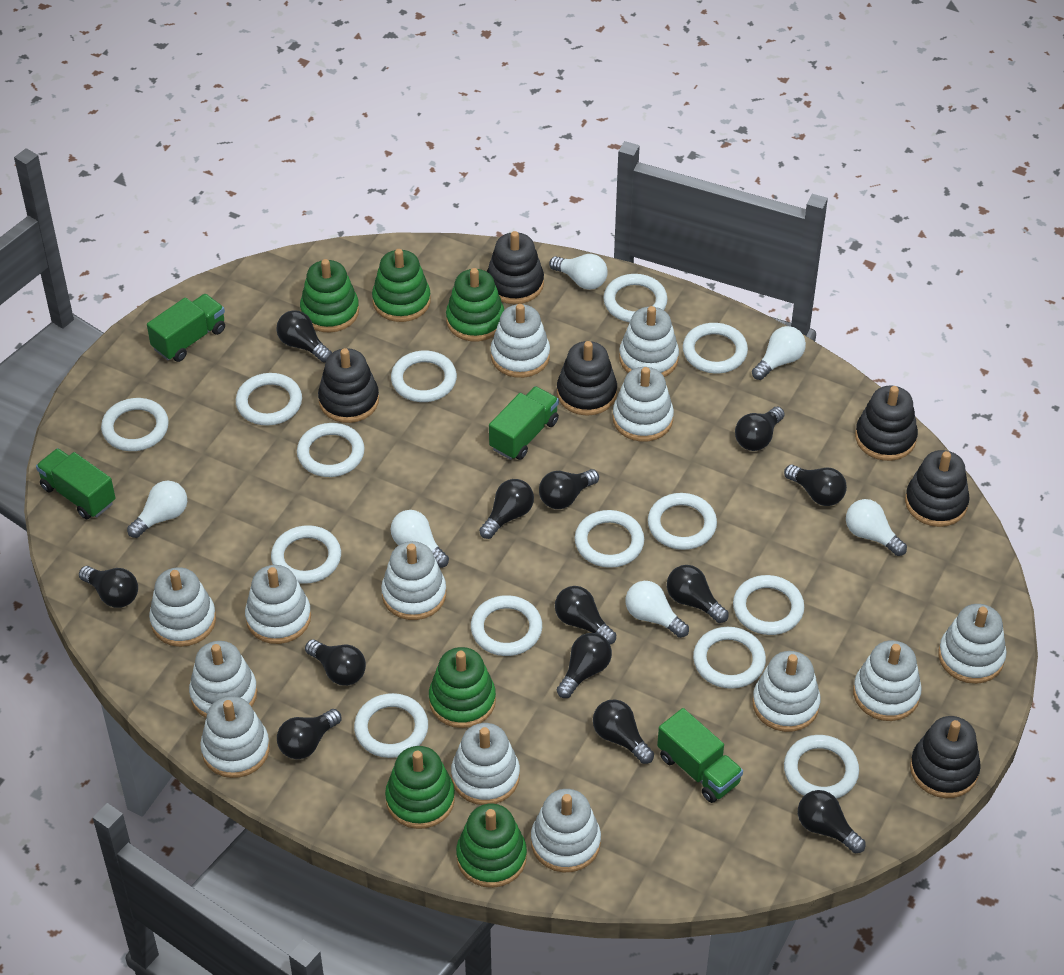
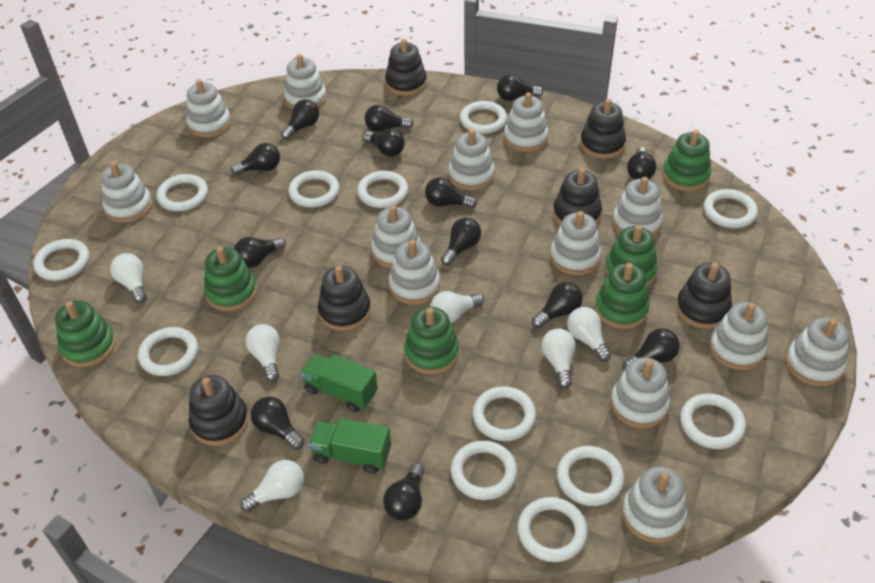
green truck: [36,448,116,519] [147,294,225,362] [489,386,559,460] [657,708,743,803] = 4 -> [300,354,378,412] [308,418,391,474] = 2
white ring: [101,398,169,451] [236,373,302,426] [271,525,341,584] [297,423,365,477] [354,693,428,758] [391,350,457,402] [471,595,542,656] [575,510,644,568] [603,274,668,322] [648,493,717,550] [683,323,748,373] [693,627,766,689] [733,575,804,635] [784,735,859,799] = 14 -> [33,239,89,281] [138,327,198,376] [157,174,208,211] [288,170,340,208] [357,171,408,208] [451,440,517,500] [460,101,507,134] [473,386,536,441] [517,497,588,562] [557,446,624,506] [680,393,746,449] [704,189,758,228] = 12

